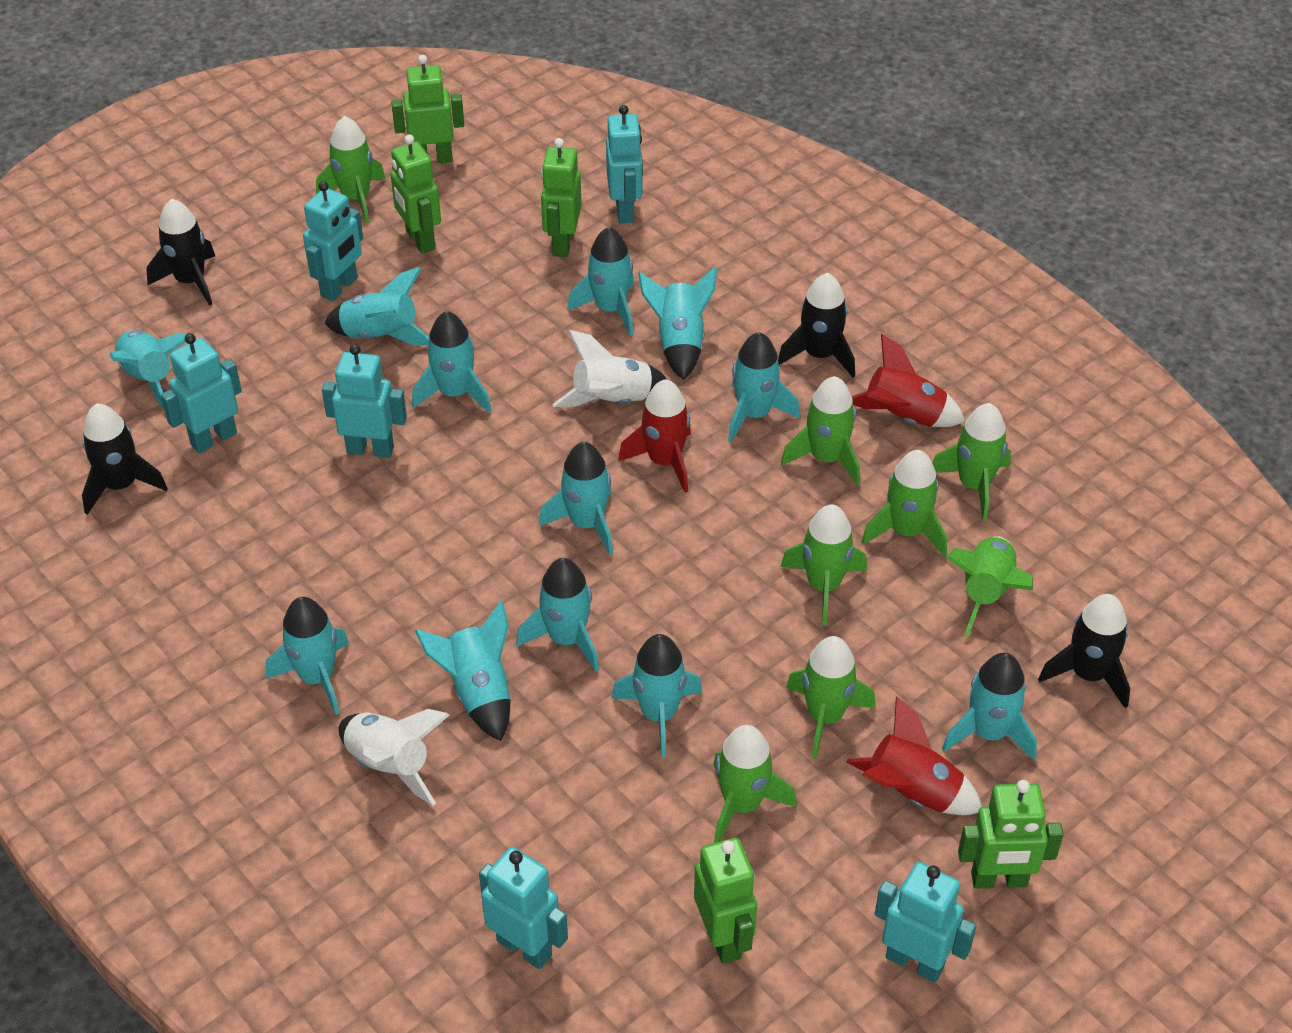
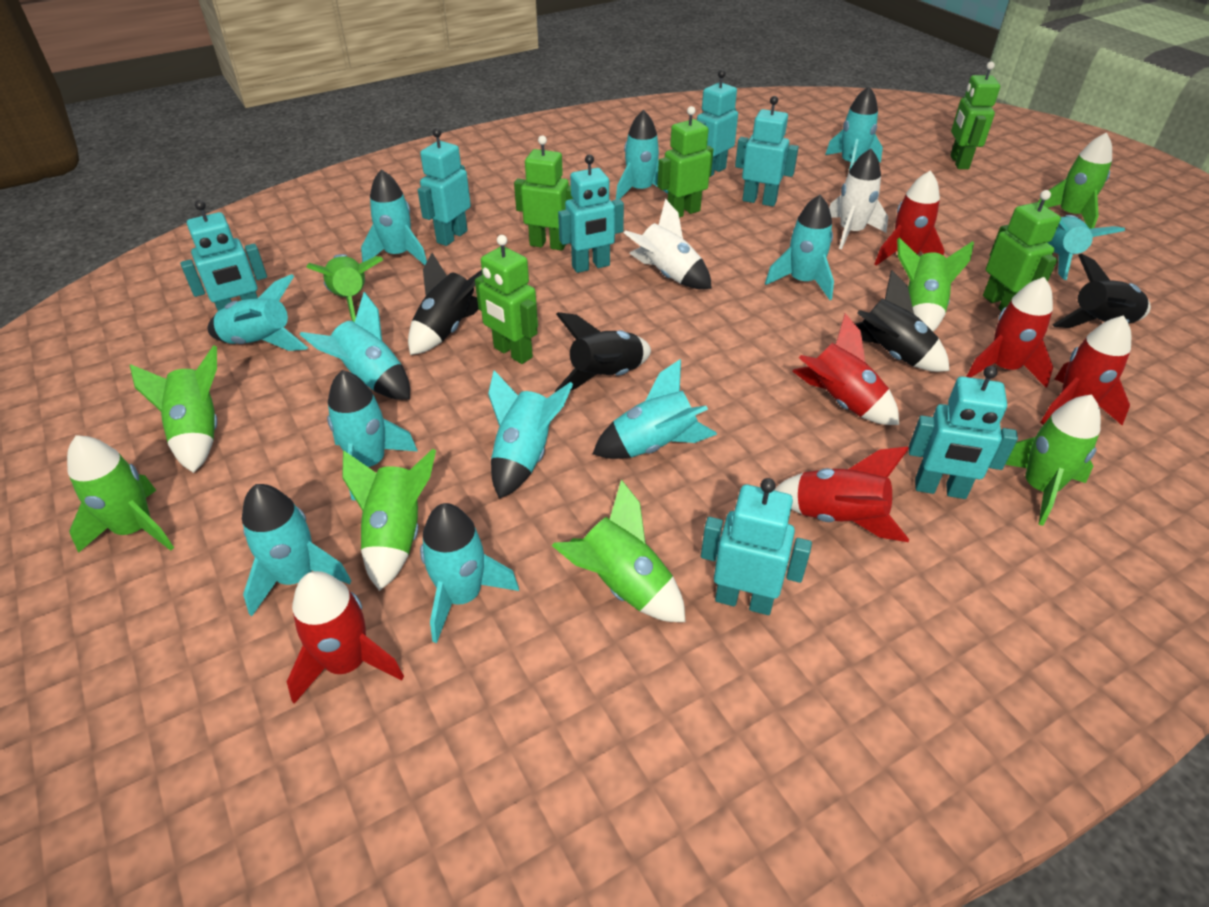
red rocket: [618,379,691,493] [846,696,982,815] [852,334,965,427] = 3 -> [287,571,404,704] [774,447,909,542] [792,313,899,425] [875,170,945,266] [966,277,1053,388] [1040,316,1131,425] = 6
turquoise robot: [161,333,242,454] [303,181,363,301] [322,344,407,458] [479,847,568,969] [606,105,643,223] [875,862,976,983] = 6 -> [180,200,267,311] [418,128,471,246] [558,155,624,273] [697,70,738,177] [701,478,812,615] [735,96,799,206] [909,366,1018,499] = 7

